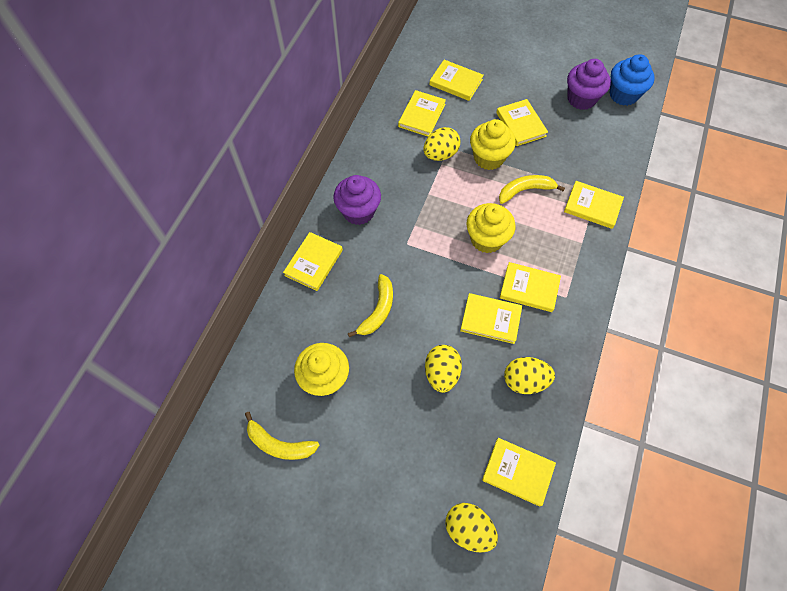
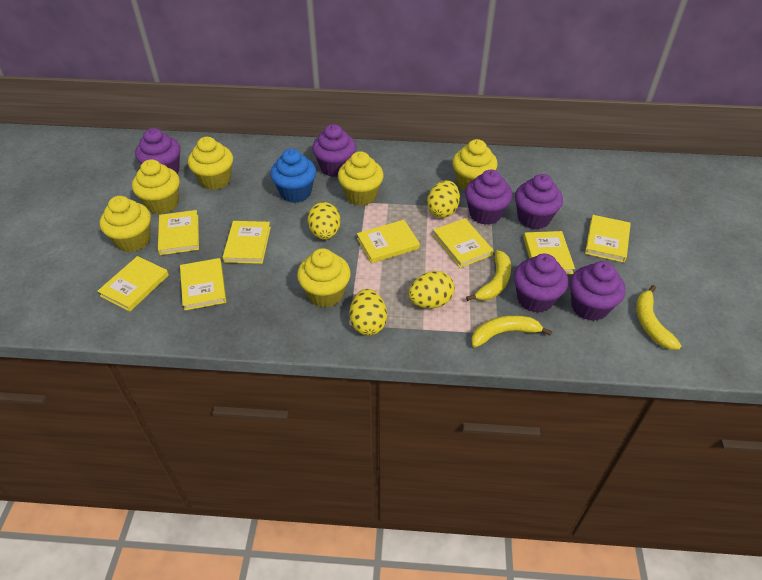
purple cupcake: [333,175,381,225] [567,59,611,110] = 2 -> [135,128,181,174] [312,124,356,177] [465,169,513,225] [514,254,568,313] [515,174,563,229] [570,261,625,321] = 6
yellow cupcake: [294,343,349,396] [466,203,515,253] [470,119,516,170] = 3 -> [100,196,151,252] [132,159,180,214] [188,137,233,190] [297,248,351,308] [338,151,384,206] [452,139,498,190] = 6

